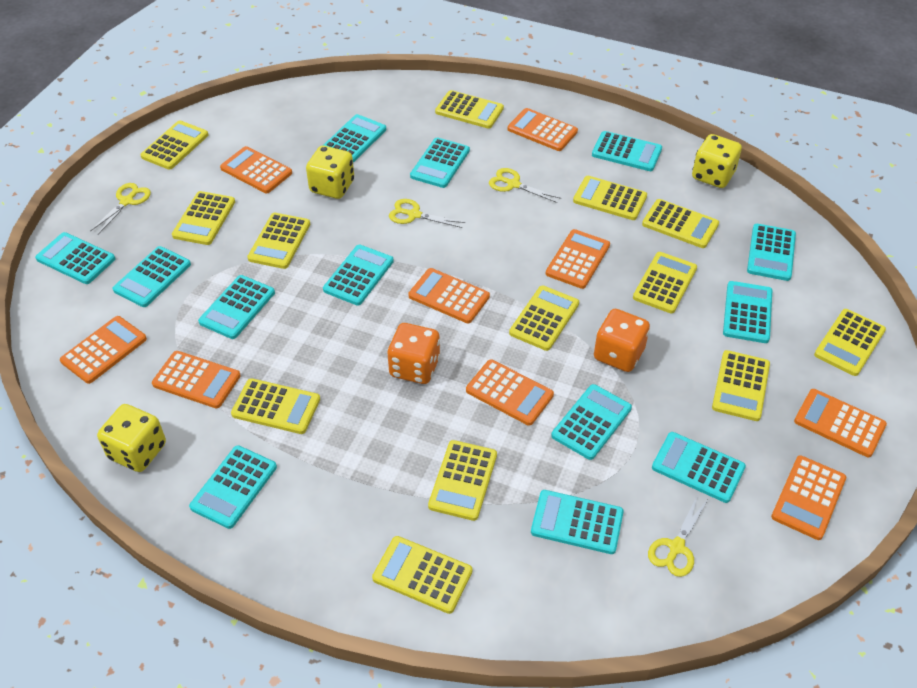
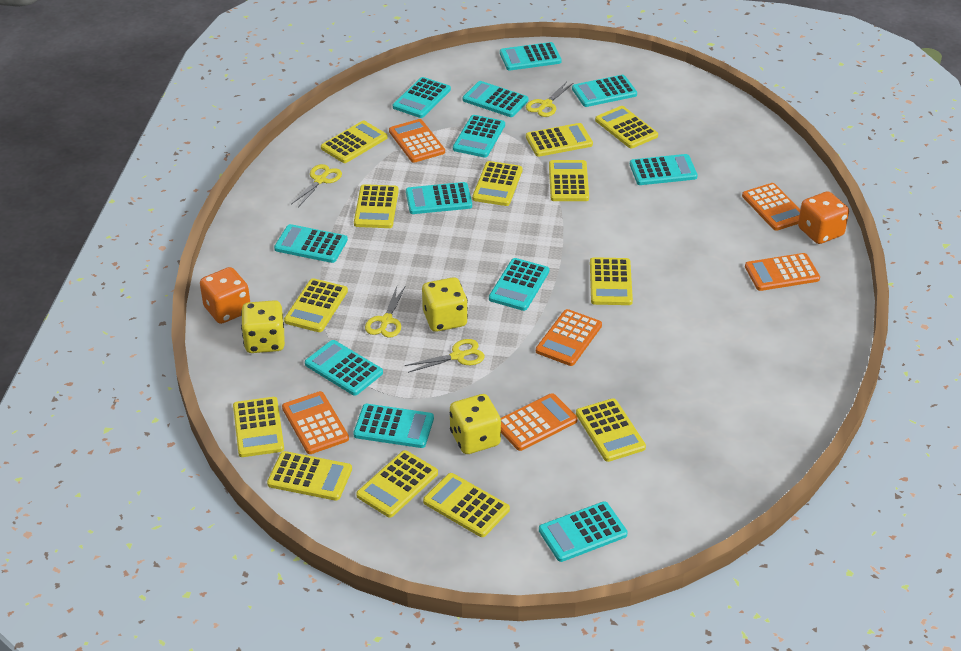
orange calculator: [60,316,147,384] [152,351,241,408] [220,146,292,193] [408,268,490,323] [466,359,554,426] [508,108,578,151] [546,229,610,289] [771,455,846,540] [794,389,887,457] = 9 -> [282,391,349,454] [389,119,445,163] [501,393,578,451] [536,309,602,366] [742,183,800,231] [745,253,820,291] = 6
turquoise calculator: [35,232,116,284] [112,246,191,307] [189,445,277,529] [198,275,275,339] [323,114,386,162] [323,245,394,306] [410,137,470,188] [531,490,624,554] [551,384,632,460] [592,131,662,171] [652,432,746,503] [723,281,772,343] [747,224,796,281] = 13 -> [274,224,348,263] [305,340,383,396] [353,404,434,448] [393,77,451,118] [406,182,472,214] [453,115,505,157] [463,81,529,117] [489,258,549,311] [500,42,562,71] [539,501,628,562] [572,75,637,107] [630,154,698,185] = 12

